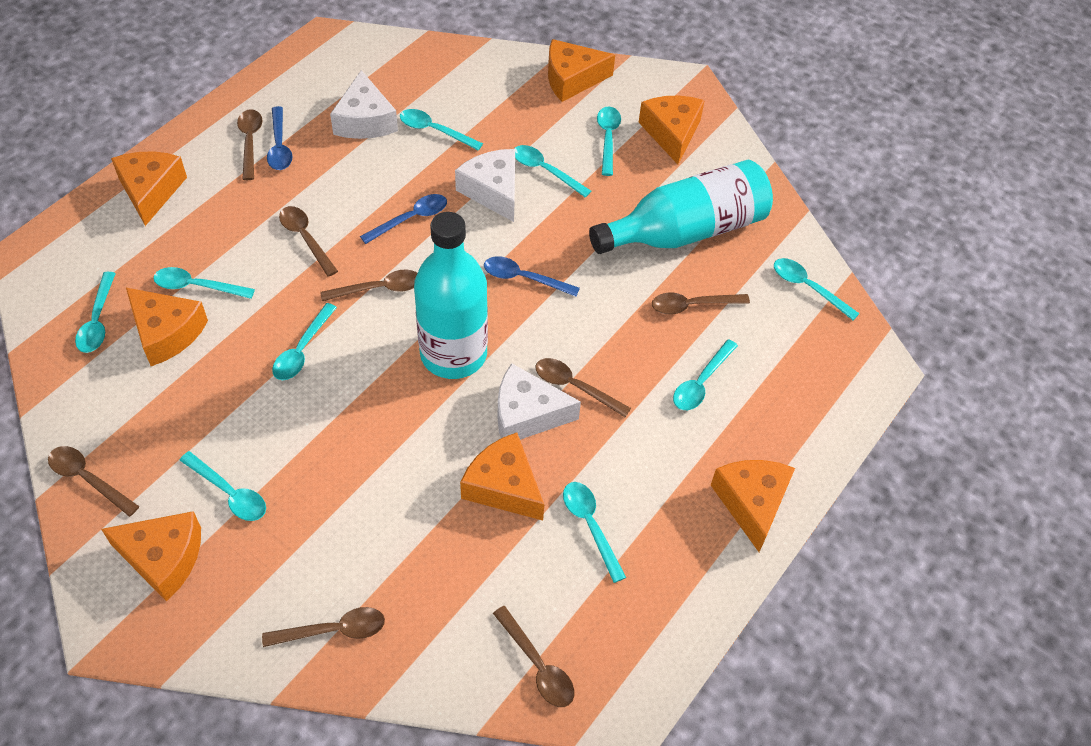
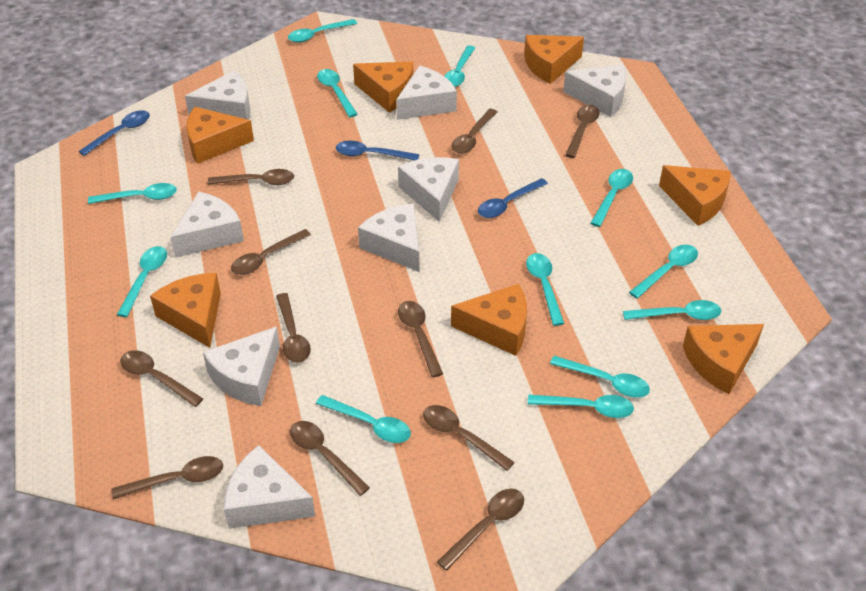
brown spoon: [48,446,140,517] [237,109,262,180] [262,607,385,647] [279,206,338,277] [320,269,417,301] [493,606,574,707] [535,358,631,417] [652,293,750,315] = 8 -> [111,456,223,499] [120,350,203,407] [208,169,294,185] [231,229,311,275] [276,293,311,363] [290,421,370,496] [398,301,443,377] [423,405,515,471] [437,488,524,571] [451,109,497,154] [565,105,600,158] = 11
turquoise bottle: [414,212,488,379] [589,160,773,254] = 2 -> none = 0
turquoise spoon: [75,272,116,353] [153,267,255,299] [180,451,266,521] [272,303,337,380] [400,109,483,150] [514,145,591,198] [563,482,626,583] [597,107,621,176] [673,339,738,410] [774,258,860,320] = 10 -> [88,183,177,204] [117,246,167,317] [288,19,357,43] [316,395,411,443] [317,69,358,117] [444,45,475,87] [526,253,564,326] [528,395,634,418] [550,356,650,398] [590,169,633,227] [623,300,721,320] [629,245,698,299] = 12
white cheese: [330,70,398,139] [455,149,515,222] [498,363,581,440] = 3 -> [171,191,244,258] [185,70,250,120] [203,326,280,406] [224,445,315,529] [358,204,419,272] [396,66,457,120] [398,157,459,222] [563,64,626,117] = 8

